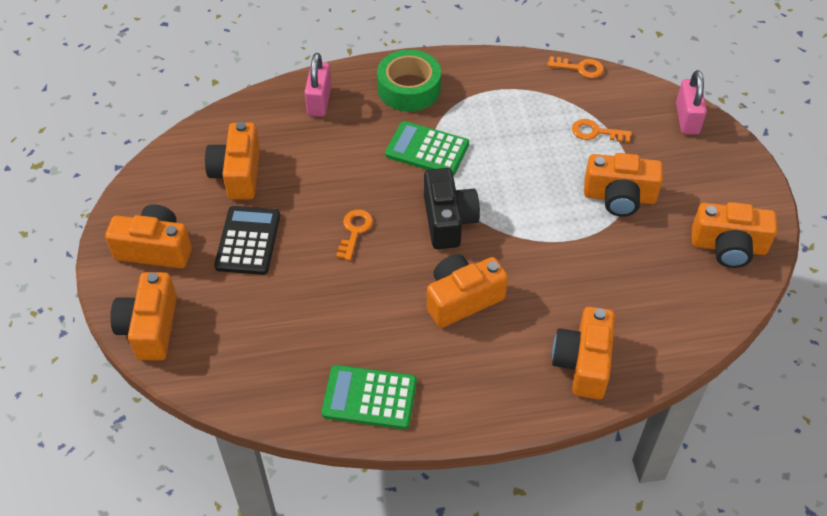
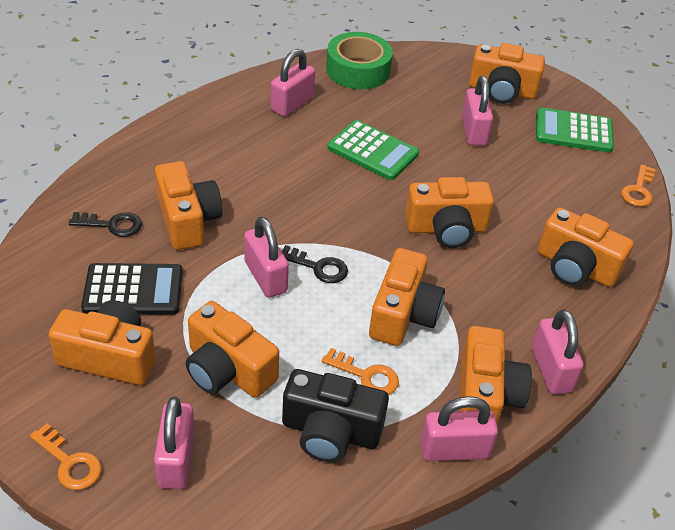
black key: none = 0 -> [69,212,142,237] [282,245,348,283] = 2
orange camera: [105,204,192,269] [110,272,177,360] [205,122,260,200] [427,254,508,328] [552,307,615,399] [584,153,663,217] [692,202,777,268] = 7 -> [48,300,156,385] [155,161,222,250] [186,301,279,398] [369,248,445,346] [405,177,494,248] [459,326,532,424] [469,43,545,104] [538,207,634,287] = 8
pink padlock: [304,53,332,117] [676,70,707,135] = 2 -> [154,397,195,489] [244,217,289,298] [270,49,315,117] [421,396,498,461] [462,76,493,146] [532,309,584,394] = 6

